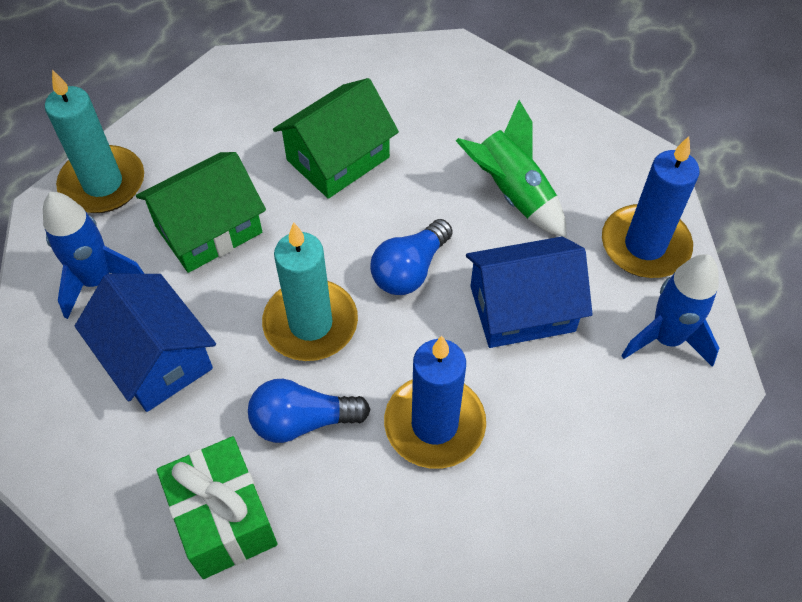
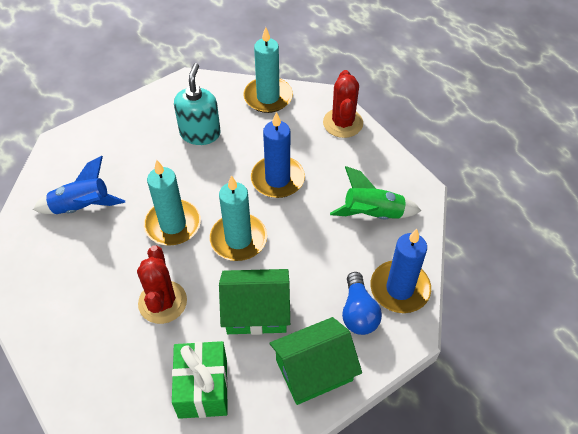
blue house: [75,274,216,412] [466,236,593,348] = 2 -> none = 0
blue light bulb: [248,379,371,443] [370,219,453,295] = 2 -> [342,272,382,335] = 1
blue rocket: [43,192,144,319] [621,254,719,367] = 2 -> [33,156,125,214] = 1
red cactus: none = 0 -> [137,245,187,324] [323,70,363,138] = 2
turquoise candle: [45,69,144,213] [262,222,358,361] = 2 -> [144,160,201,246] [209,175,267,261] [243,27,293,113] = 3
turquoise soap dispenser: none = 0 -> [174,63,221,145] = 1

